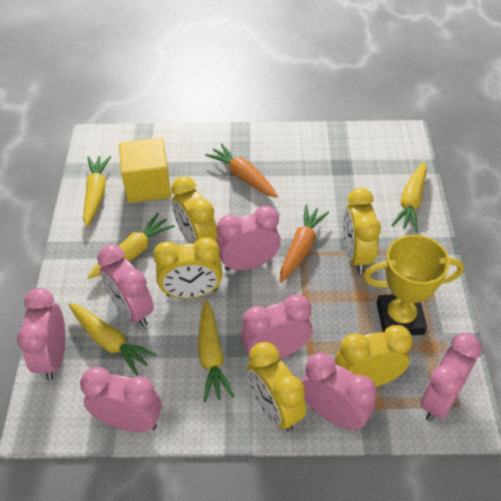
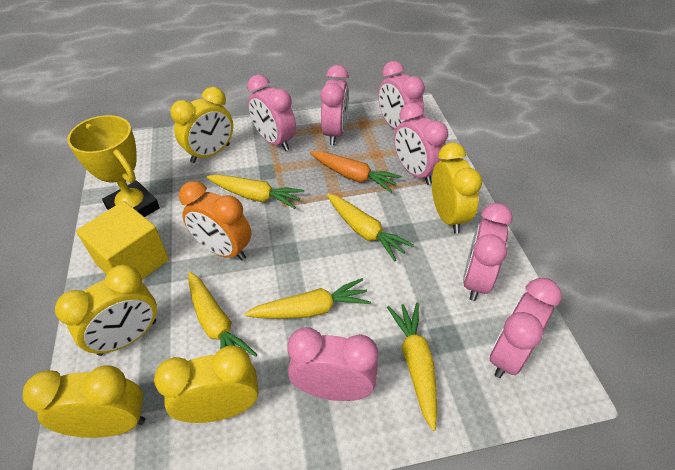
orange carrot: [205,143,278,198] [280,205,329,283] = 2 -> [310,151,402,193] = 1
orange clock: none = 0 -> [179,181,251,261] = 1

